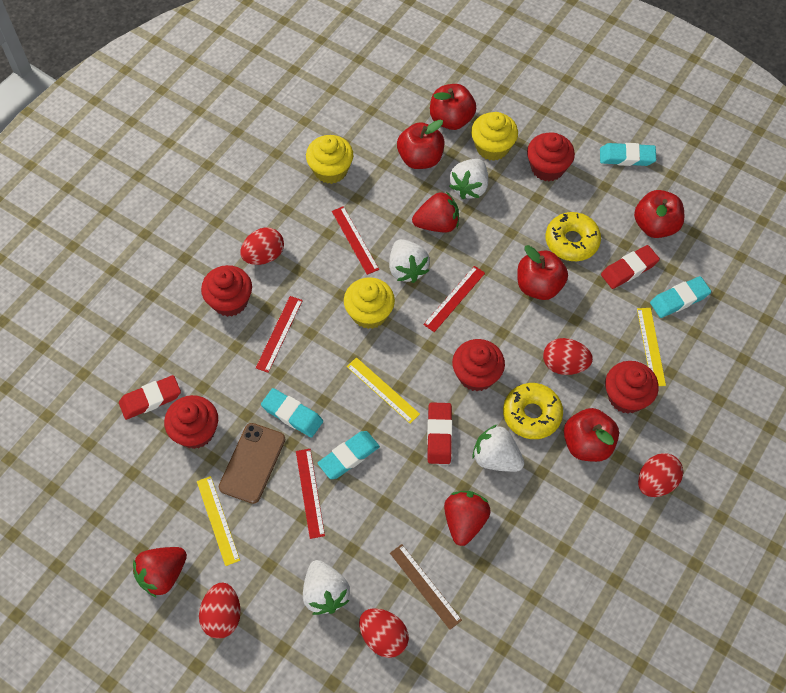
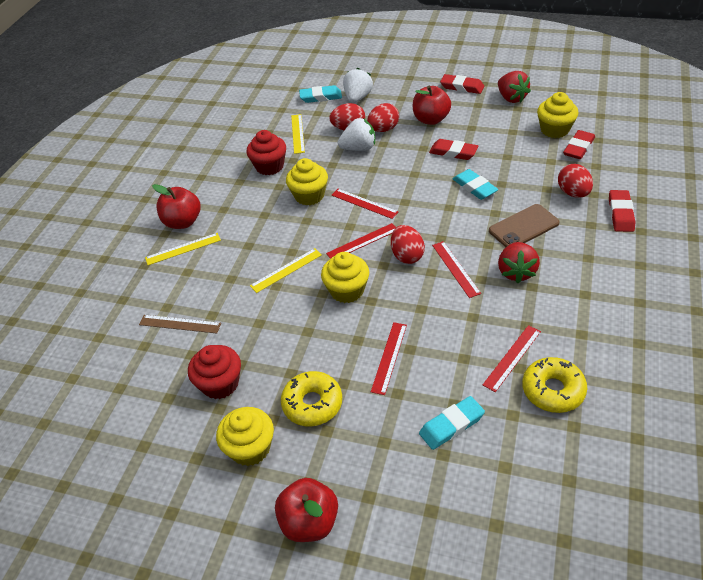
red apple: [397,120,445,169] [430,84,476,130] [517,245,568,300] [564,408,619,462] [634,190,684,238] = 5 -> [152,184,200,229] [275,478,338,542] [413,86,451,125] = 3
red cupcake: [164,395,218,449] [201,265,252,317] [452,339,505,392] [527,133,575,181] [605,361,659,414] = 5 -> [188,345,241,399] [246,130,286,175] = 2
red egg: [199,583,241,639] [240,227,284,265] [359,608,409,658] [543,338,593,375] [638,453,683,497] = 5 -> [329,103,365,130] [367,103,399,132] [391,225,425,264] [558,164,593,198] = 4
red eraser: [119,375,181,420] [427,402,452,464] [601,245,660,289] = 3 -> [429,139,478,160] [440,74,484,94] [563,130,595,159] [609,190,635,232] = 4
red ruler: [256,296,303,373] [296,449,325,539] [332,206,379,275] [423,266,485,332] = 4 -> [326,223,396,259] [331,189,398,219] [371,322,407,395] [432,241,481,298] [483,325,541,392] = 5
red strawberry: [133,547,187,598] [412,192,459,233] [444,491,491,546] = 3 -> [498,71,531,103] [498,242,540,283] = 2
turquoise eraser: [261,388,323,438] [318,431,380,479] [600,143,656,166] [650,276,711,318] = 4 -> [299,85,342,103] [419,396,485,450] [453,169,498,200] = 3
white strawberry: [303,560,350,615] [389,239,430,283] [449,159,488,199] [472,425,524,472] = 4 -> [338,118,375,151] [343,68,373,103] = 2
yellow cupcake: [306,135,353,184] [344,277,395,329] [471,112,518,161] = 3 -> [216,407,274,466] [286,158,328,205] [321,252,369,303] [537,92,579,138] = 4

